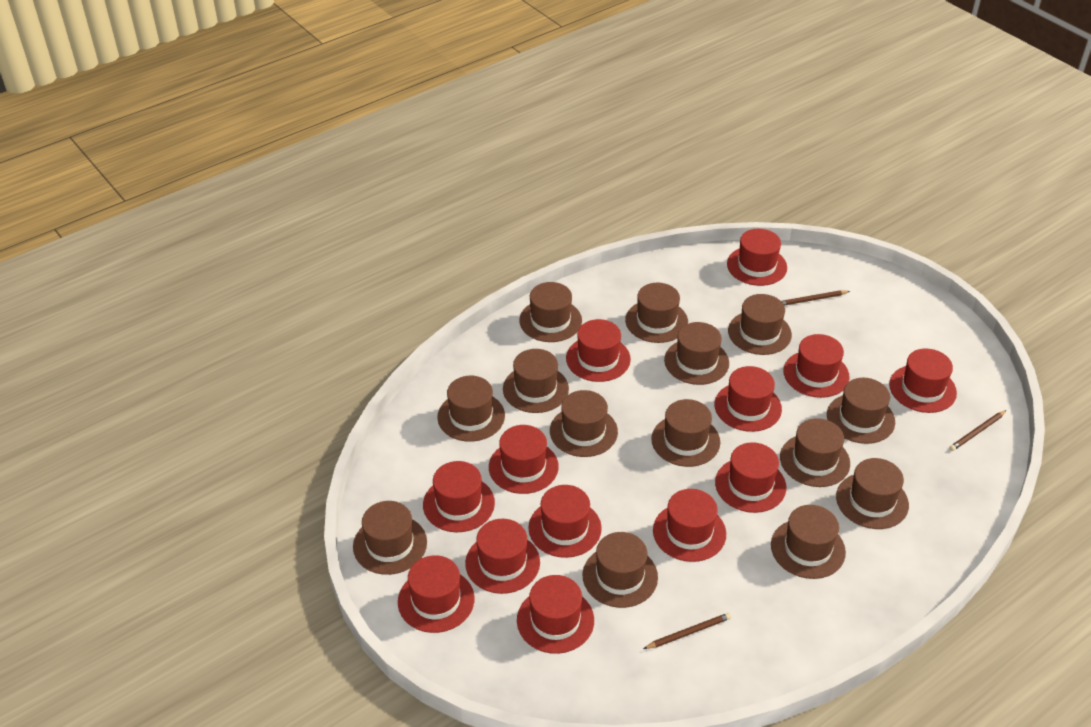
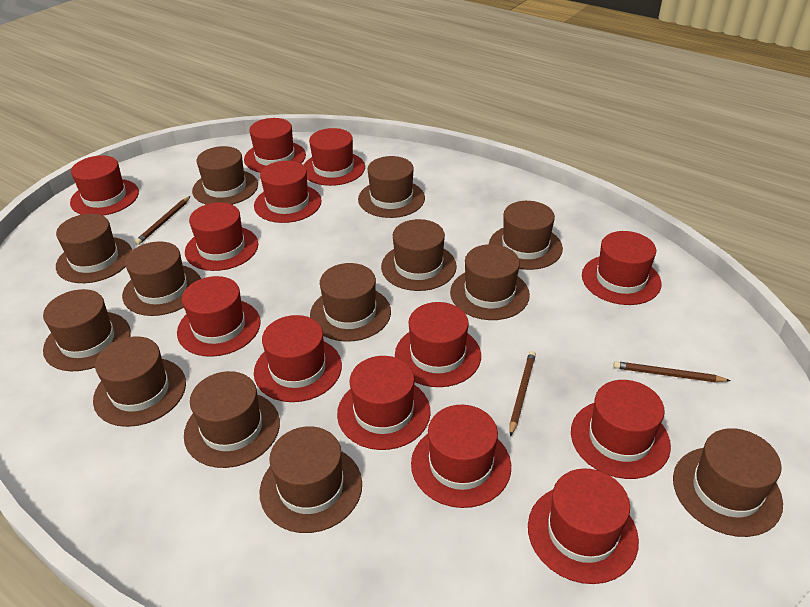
brown hat: [353,501,427,575] [437,376,505,442] [503,349,569,413] [519,282,582,342] [550,390,618,457] [583,532,658,608] [625,283,688,343] [651,399,720,467] [664,322,729,385] [728,294,792,355] [771,505,846,579] [780,418,850,487] [827,378,895,444] [836,458,909,529] = 14 -> [43,289,131,371] [56,214,132,283] [93,336,186,427] [122,241,201,316] [184,371,280,468] [192,146,258,205] [260,426,362,533] [310,263,391,342] [358,156,425,218] [381,219,457,291] [450,244,530,320] [489,201,563,270] [673,428,783,537] = 13

